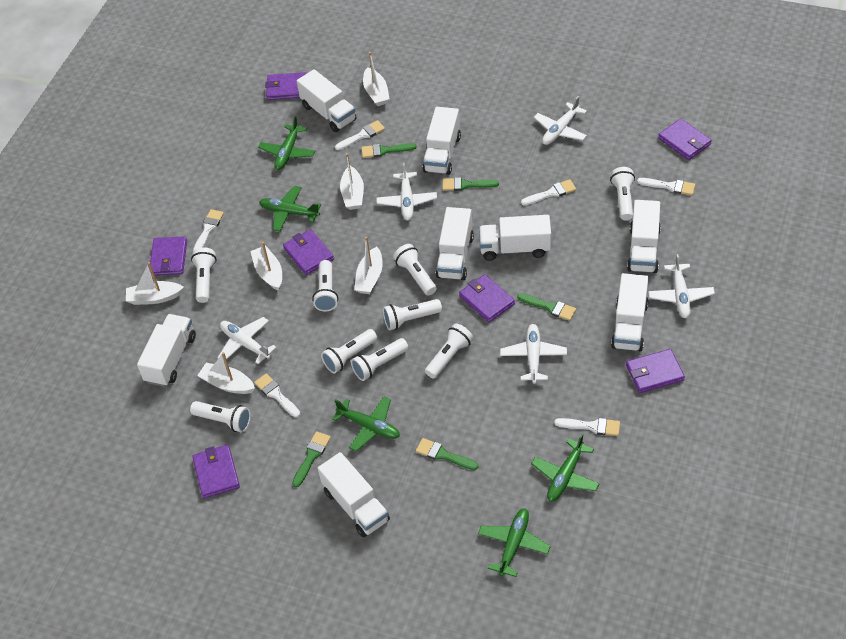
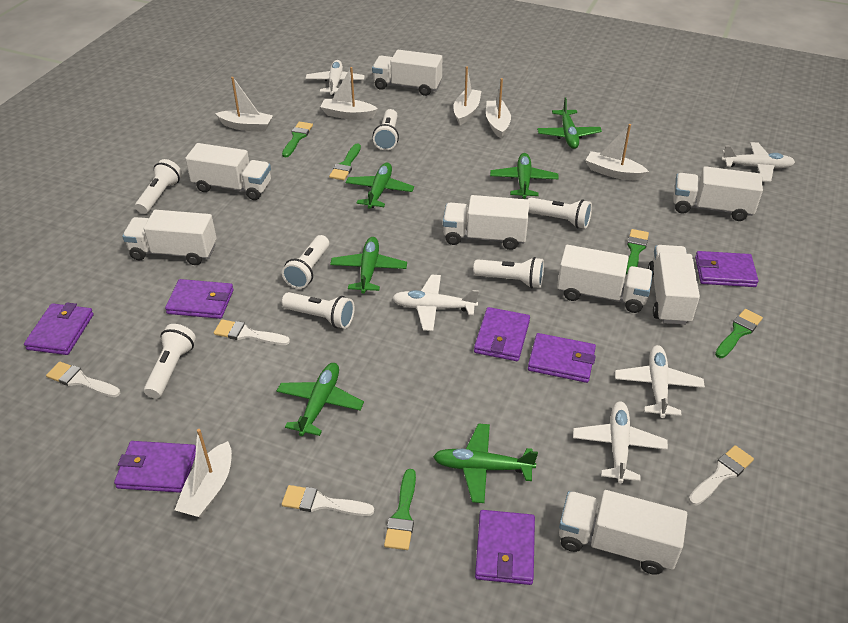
green plane: [258,116,315,170] [259,186,321,231] [332,396,400,451] [478,508,551,577] [531,434,599,502] = 5 -> [277,363,364,436] [330,237,407,294] [346,163,414,209] [433,423,538,503] [490,153,559,199] [537,98,602,149] = 6
white brush: [193,209,224,251] [254,373,300,418] [335,120,385,150] [521,179,576,205] [555,418,620,436] [637,178,695,195] = 6 -> [46,362,120,397] [214,319,290,345] [282,485,374,516] [688,445,754,506] = 4
white flashlight: [190,401,251,432] [191,247,217,303] [312,260,338,312] [321,329,377,374] [351,338,408,381] [383,299,442,330] [393,244,437,295] [425,323,473,379] [610,167,635,221] = 9 -> [135,159,182,214] [144,324,196,398] [282,235,329,289] [282,292,355,329] [373,109,399,150] [473,257,544,288] [528,198,592,229] = 7

